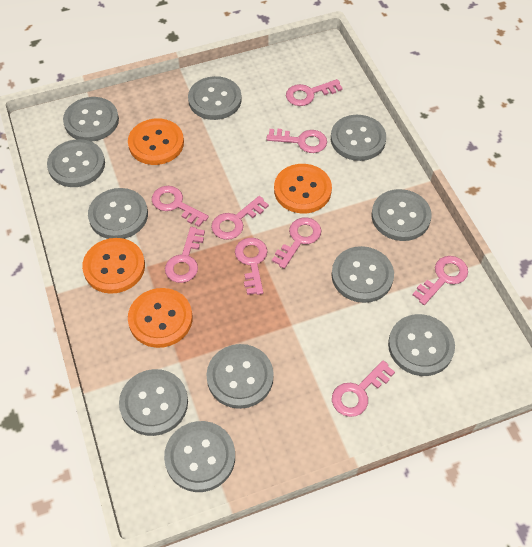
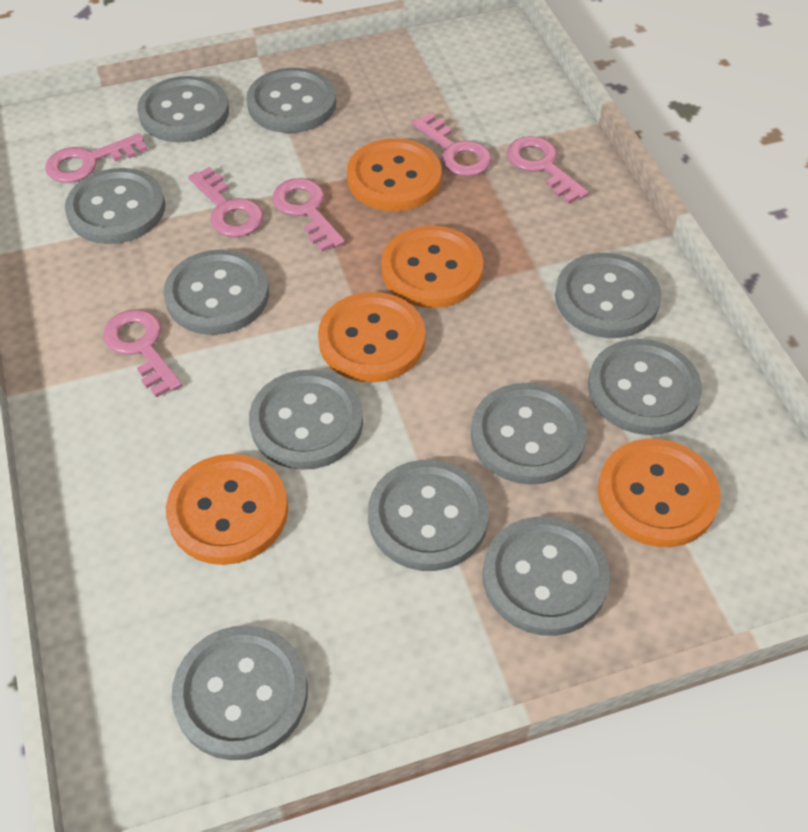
orange button: [82,238,145,294] [128,119,184,165] [128,288,192,348] [274,164,332,213] = 4 -> [166,454,288,565] [318,292,426,383] [347,138,442,211] [381,225,483,308] [598,439,721,547] = 5
pink key: [152,186,209,227] [165,227,205,283] [211,196,269,240] [235,238,268,295] [266,129,327,153] [272,218,322,269] [286,79,343,106] [332,360,395,417] [413,256,468,305] = 9 -> [45,133,148,183] [103,309,182,398] [188,167,263,237] [272,178,345,252] [412,113,492,176] [507,136,589,204] = 6

